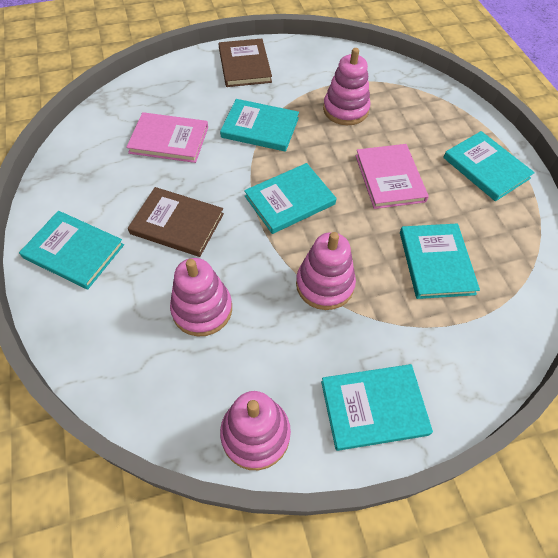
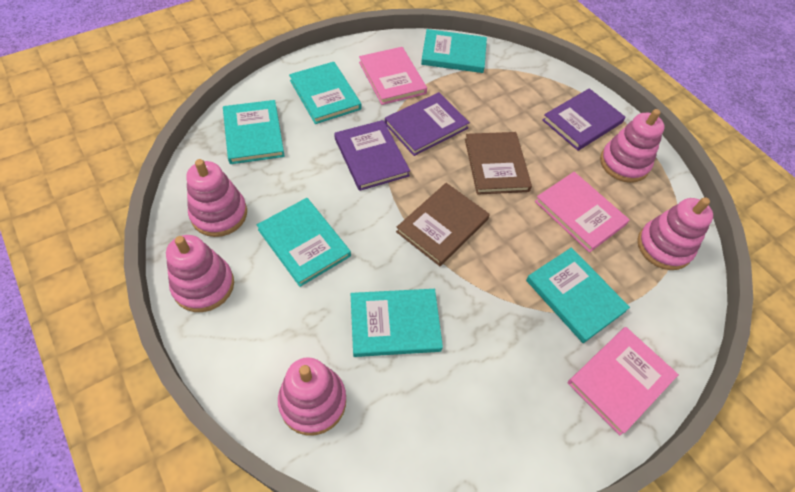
pink book: [126,112,208,163] [355,144,429,209] = 2 -> [359,47,427,105] [535,172,630,253] [568,327,679,436] = 3
pink stacking toy: [170,258,232,336] [220,391,291,470] [296,232,356,310] [323,48,370,125] = 4 -> [166,235,234,312] [186,159,247,237] [278,357,346,435] [600,109,665,183] [638,197,713,270] = 5
purple book: none = 0 -> [334,120,410,191] [385,92,470,156] [542,88,625,151] = 3

